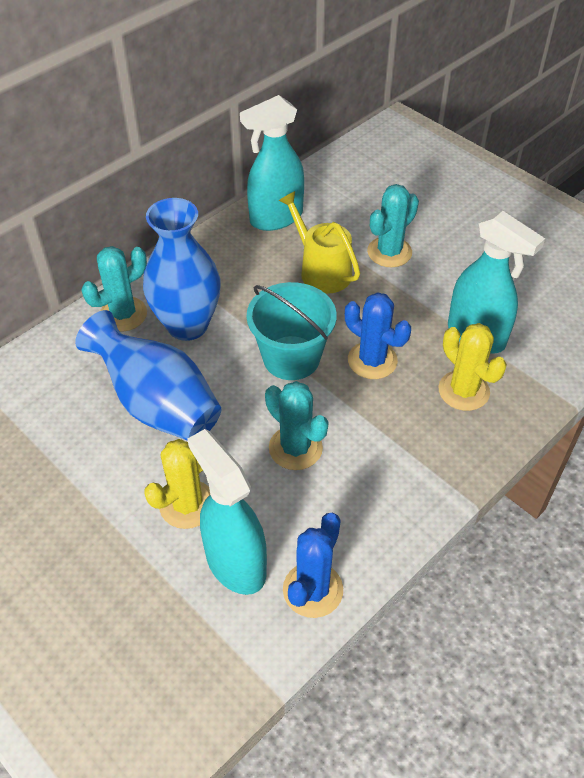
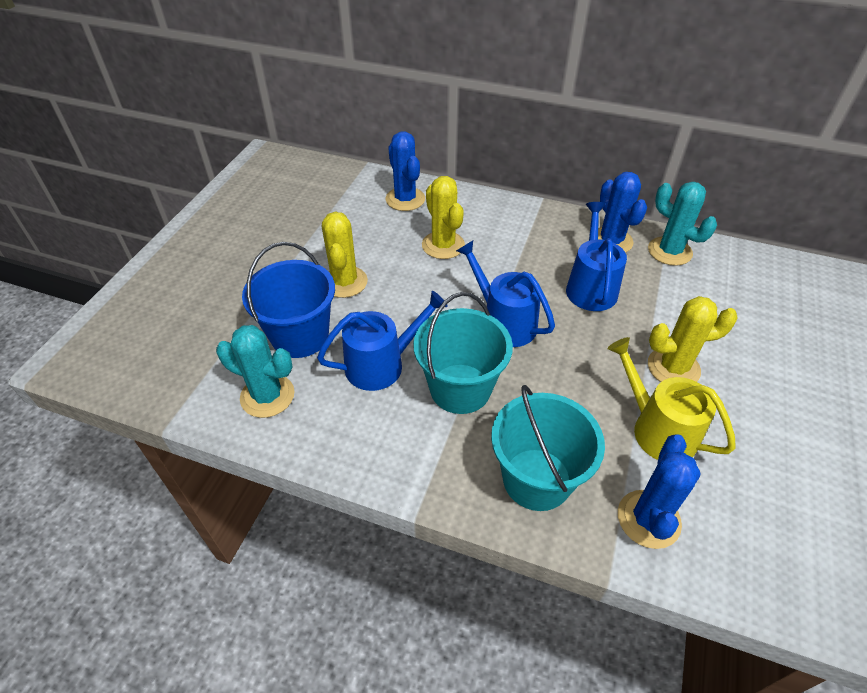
blue bucket: none = 0 -> [242,242,335,358] = 1
blue cactus: [283,513,343,618] [345,292,411,379] = 2 -> [386,131,425,211] [598,172,647,253] [618,434,701,549] = 3
blue vase: [75,310,221,441] [143,198,221,341] = 2 -> none = 0
blue watering can: none = 0 -> [317,291,448,391] [456,241,555,347] [566,202,627,311] = 3
turquoise bucket: [247,282,337,380] = 1 -> [413,292,513,414] [491,385,605,511] = 2
turquoise cactus: [81,246,147,332] [265,381,328,470] [367,184,419,267] = 3 -> [216,325,294,418] [648,182,717,266] = 2
turquoise spray bottle: [187,429,267,595] [240,95,304,231] [448,211,545,354] = 3 -> none = 0
yellow cactus: [144,439,210,529] [438,323,507,411] = 2 -> [322,211,368,298] [422,176,465,259] [648,296,738,382] = 3

